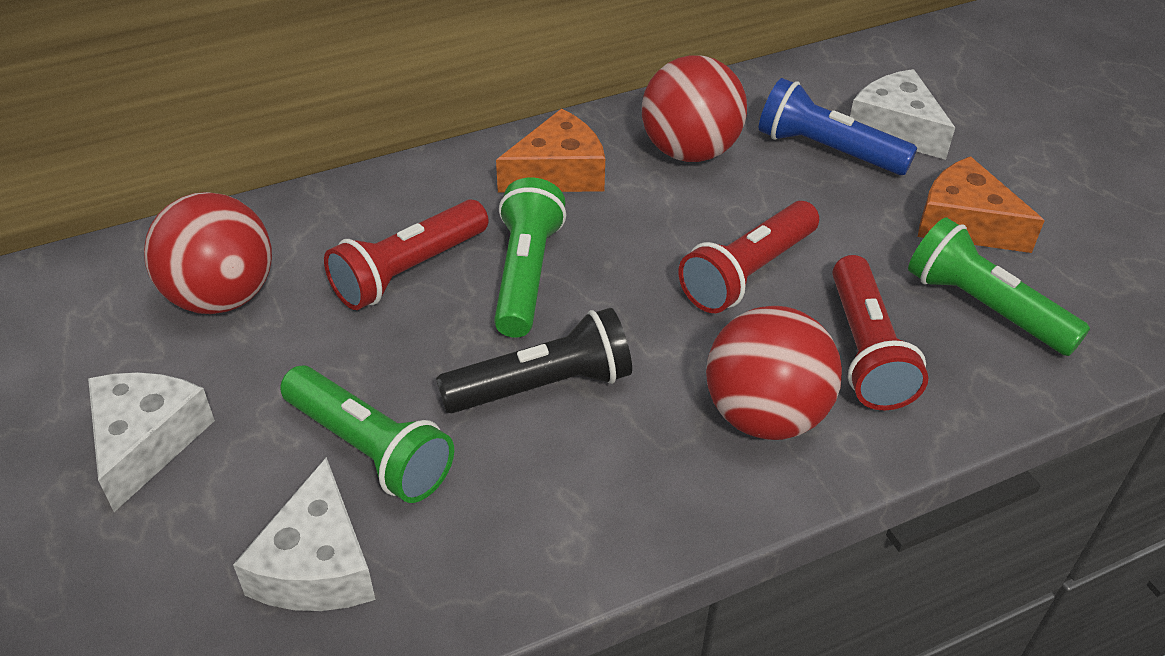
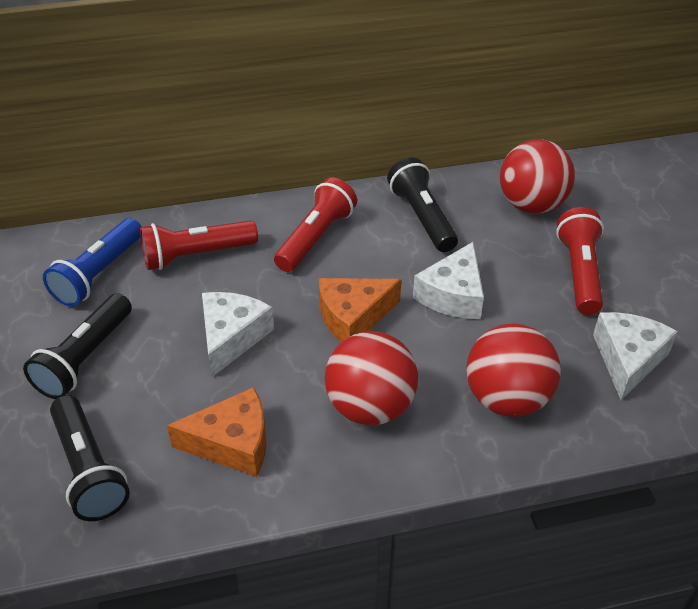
black flashlight: [436,308,632,413] = 1 -> [23,293,132,399] [50,395,130,521] [387,158,458,252] = 3
green flashlight: [280,365,454,503] [494,177,566,338] [908,217,1090,356] = 3 -> none = 0

